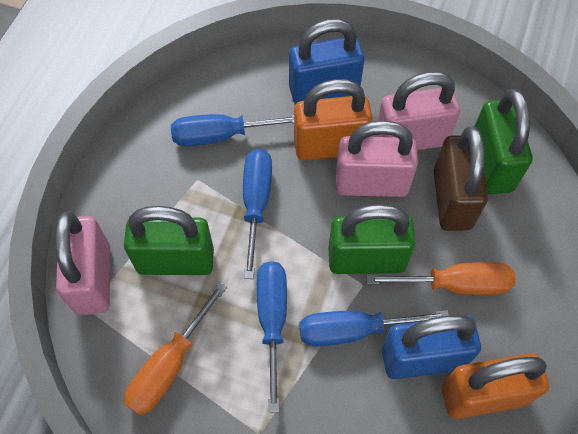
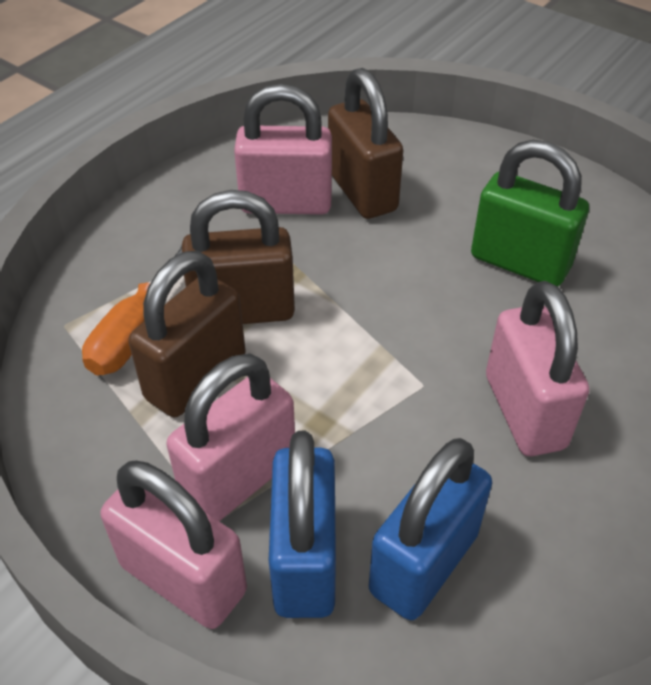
blue screwdriver: [171,114,294,146] [243,149,272,279] [257,261,287,413] [299,310,449,347] = 4 -> none = 0
brown padlock: [434,127,488,231] = 1 -> [128,251,246,417] [182,190,295,324] [328,68,403,219] = 3
green padlock: [124,206,214,275] [328,204,416,274] [474,89,532,194] = 3 -> [471,140,589,287] = 1
orange padlock: [294,79,373,161] [442,353,549,419] = 2 -> none = 0
orange screwdriver: [124,282,227,415] [366,262,515,295] = 2 -> [82,244,182,375] = 1
pink padlock: [55,211,110,315] [336,120,418,197] [376,72,460,150] = 3 -> [100,460,247,629] [167,354,295,521] [234,84,332,215] [486,281,589,456] = 4

